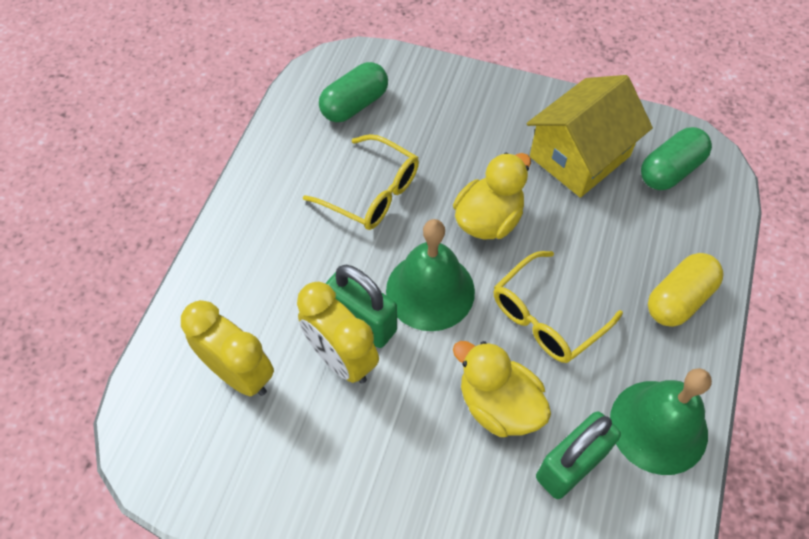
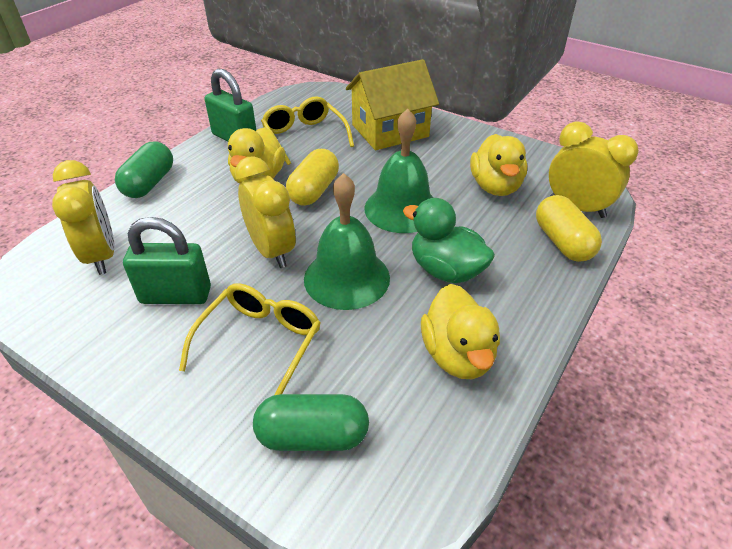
green duck: none = 0 -> [403,198,495,283] = 1
yellow capsule: [648,253,724,327] = 1 -> [286,149,339,206] [536,195,602,262] = 2
yellow clock: [181,300,274,396] [297,282,379,384] = 2 -> [52,160,115,275] [235,156,296,268] [549,121,639,218] = 3
yellow duck: [453,153,531,239] [453,341,551,437] = 2 -> [228,127,285,184] [421,284,500,379] [470,134,527,196] = 3

